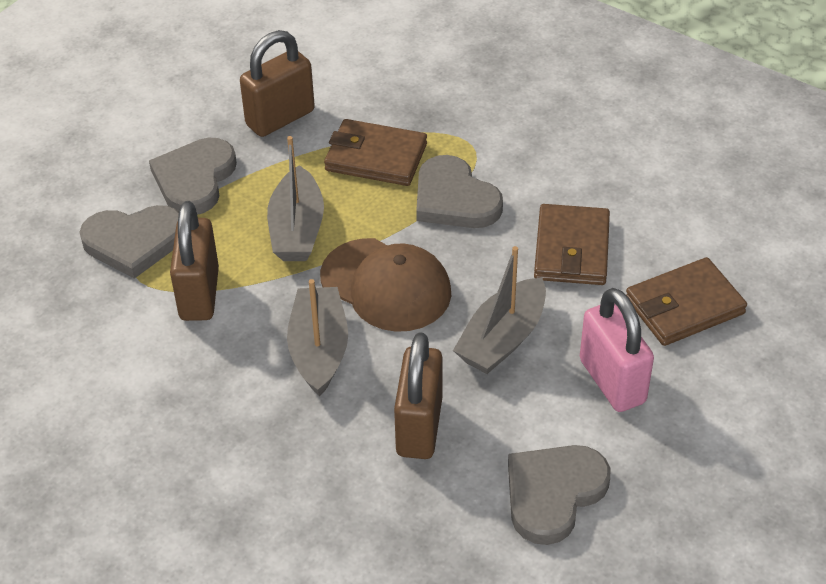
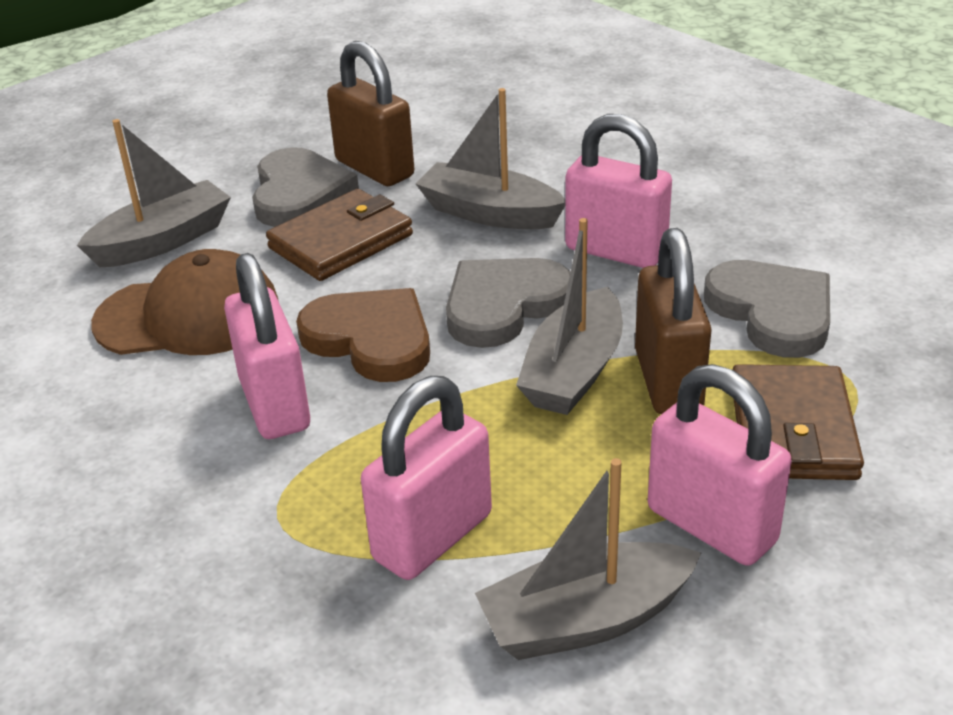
brown heart: none = 0 -> [296,288,430,382] = 1
brown padlock: [170,201,219,321] [240,30,315,137] [394,332,442,459] = 3 -> [327,41,414,186] [635,228,712,414] = 2
brown wallet: [324,119,427,186] [534,204,610,285] [626,257,747,346] = 3 -> [266,189,413,281] [732,364,864,480] = 2
grey boat: [267,136,324,261] [287,279,348,397] [453,246,546,374] = 3 -> [77,119,231,268] [416,88,565,229] [475,458,701,660] [516,218,623,415] = 4
grey heart: [79,205,179,279] [149,138,237,215] [416,155,503,228] [508,445,610,545] = 4 -> [252,147,359,227] [446,258,571,348] [704,260,830,358] = 3
pink padlock: [580,288,654,412] = 1 -> [224,253,310,439] [361,376,492,580] [565,114,672,268] [648,364,792,566] = 4

